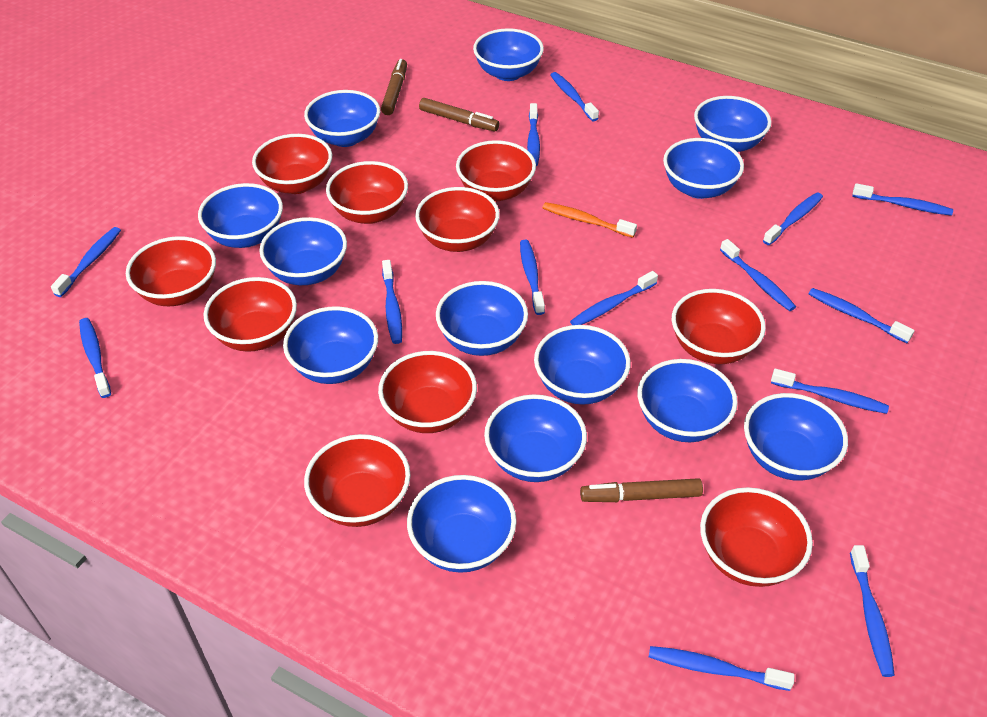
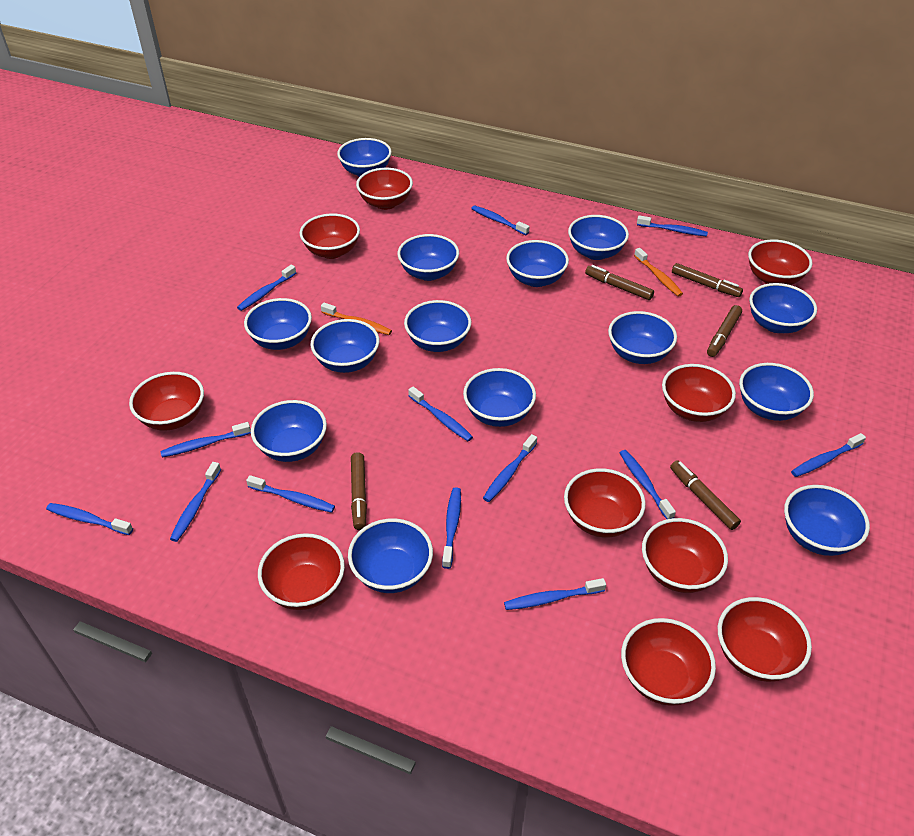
blue bowl: [198,183,283,248] [260,217,347,285] [283,306,378,384] [304,90,380,147] [407,475,517,573] [436,281,528,356] [473,28,544,81] [484,394,587,482] [534,325,631,405] [637,359,738,442] [663,138,744,199] [694,96,771,152] [744,393,848,481] = 13 -> [244,298,312,350] [251,400,327,462] [310,319,380,373] [337,138,392,177] [348,518,433,593] [397,234,459,281] [404,300,471,352] [463,368,536,427] [506,240,569,287] [568,215,629,260] [608,311,677,364] [739,363,814,421] [749,283,817,333] [784,485,870,556] = 14
blue toothbrush: [51,227,121,297] [79,318,111,398] [382,260,402,344] [520,240,545,315] [527,103,540,166] [551,72,599,121] [570,271,658,325] [649,646,795,691] [720,239,796,311] [763,192,823,245] [771,369,889,414] [809,288,915,343] [850,545,895,677] [852,183,953,216] = 14 -> [46,503,133,535] [160,422,251,458] [170,462,221,542] [237,265,296,311] [246,475,335,513] [408,387,473,441] [442,487,461,569] [471,205,530,235] [483,434,537,502] [504,578,606,610] [620,450,676,519] [637,215,708,237] [791,433,866,477] = 13
brown marker: [381,59,407,115] [419,98,499,131] [580,478,703,502] = 3 -> [351,452,367,530] [585,265,654,300] [670,460,741,530] [672,263,743,297] [707,305,742,357] = 5
orange toothbrush: [542,202,637,238] = 1 -> [321,303,392,335] [634,248,683,297] = 2

